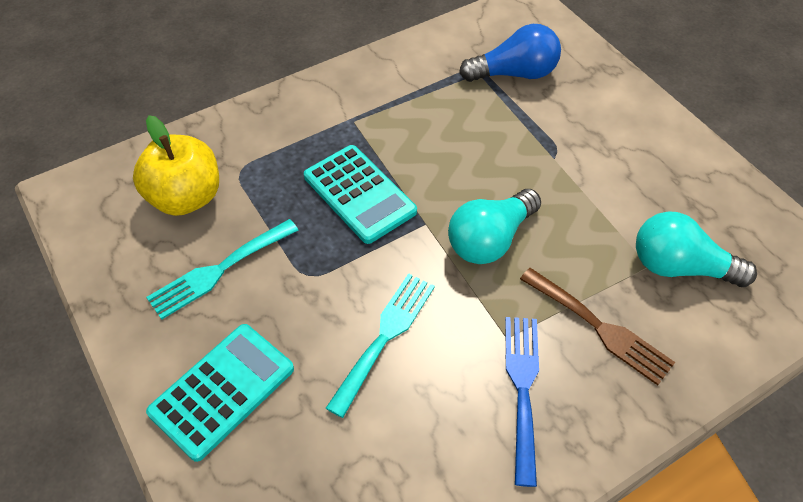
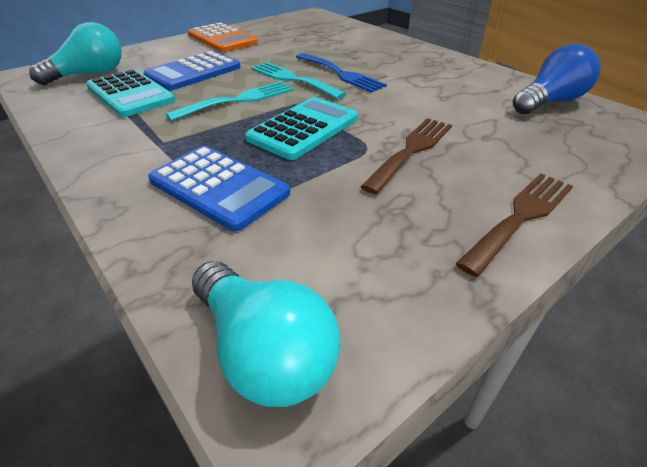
blue calculator: none = 0 -> [143,51,241,91] [148,146,290,232] = 2
brown fork: [520,268,675,385] = 1 -> [360,118,452,194] [456,173,573,277] = 2
orange calculator: none = 0 -> [188,22,258,52] = 1
yellow apple: [133,115,219,216] = 1 -> none = 0

